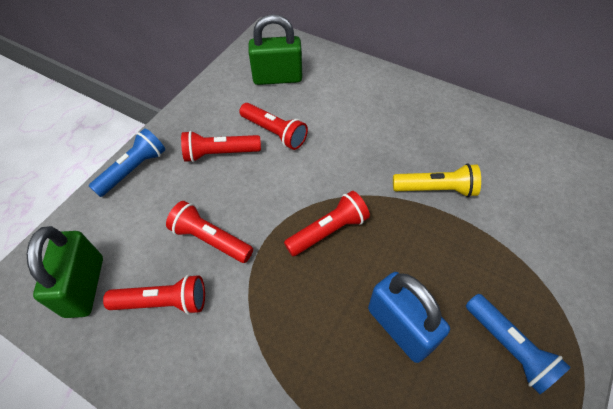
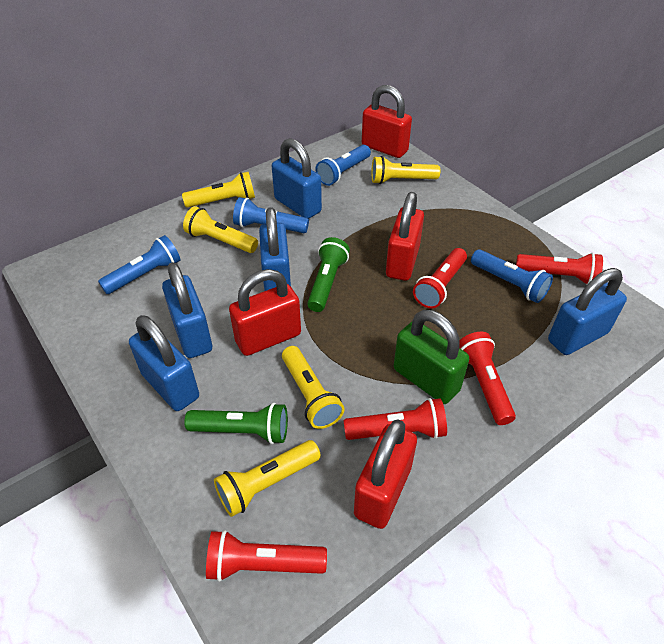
blue flashlight: [89,128,165,197] [466,294,571,394] = 2 -> [98,235,180,294] [233,197,309,233] [316,145,371,186] [471,249,553,303] = 4
blue padlock: [368,272,450,363] = 1 -> [129,315,199,411] [162,262,212,358] [259,207,291,291] [272,138,322,219] [548,268,627,355] = 5
green flashlight: none = 0 -> [184,403,288,444] [307,237,350,312] = 2
green padlock: [27,226,103,318] [249,14,302,85] = 2 -> [394,310,469,404] = 1
red padlock: none = 0 -> [229,269,301,356] [354,420,417,529] [362,85,412,158] [386,192,424,281] = 4
yellow flashlight: [393,163,481,197] = 1 -> [182,172,255,208] [183,206,258,253] [214,440,321,517] [282,346,345,429] [371,156,440,184] = 5

